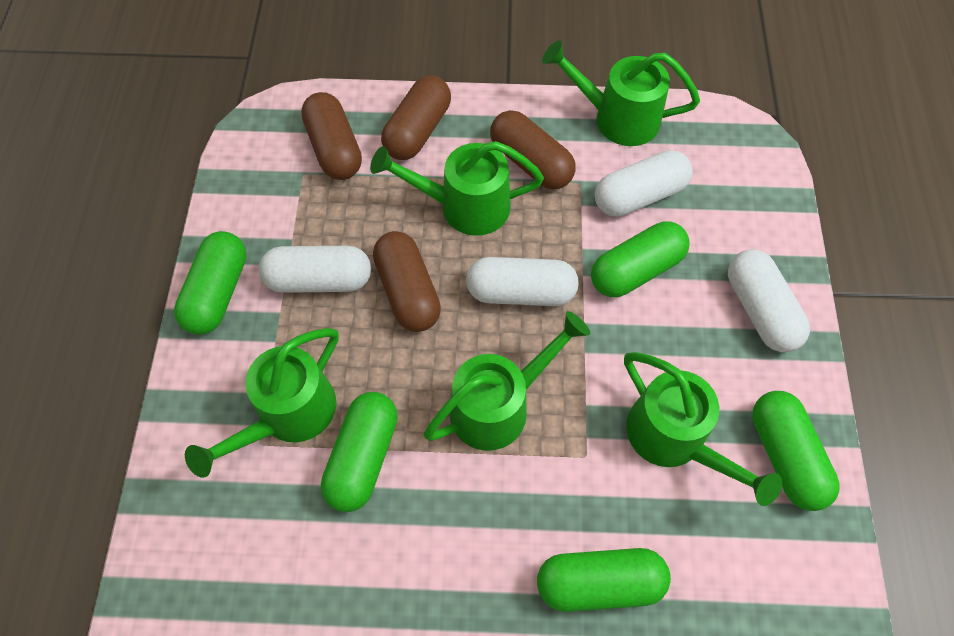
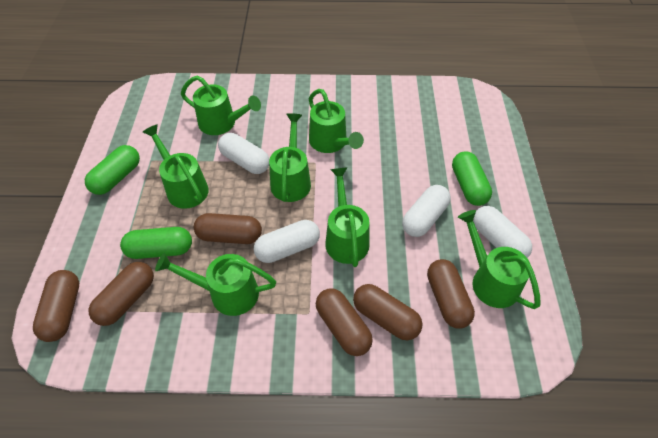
brown capsule: [301,92,362,180] [373,231,441,332] [381,76,451,160] [490,110,576,189] = 4 -> [33,270,79,342] [89,262,154,326] [194,213,262,244] [316,288,373,356] [353,284,423,340] [427,259,475,328] = 6
green capsule: [174,231,247,334] [321,392,398,512] [537,548,671,612] [591,221,690,297] [752,391,840,511] = 5 -> [85,145,140,195] [120,227,192,259] [452,152,492,206] = 3
green watering can: [185,328,338,478] [370,141,544,236] [424,311,590,451] [542,40,700,146] [624,352,782,506] = 5 -> [143,124,209,209] [155,253,276,316] [181,76,261,135] [269,113,311,202] [309,89,364,153] [325,167,369,267] [458,210,540,309] = 7

